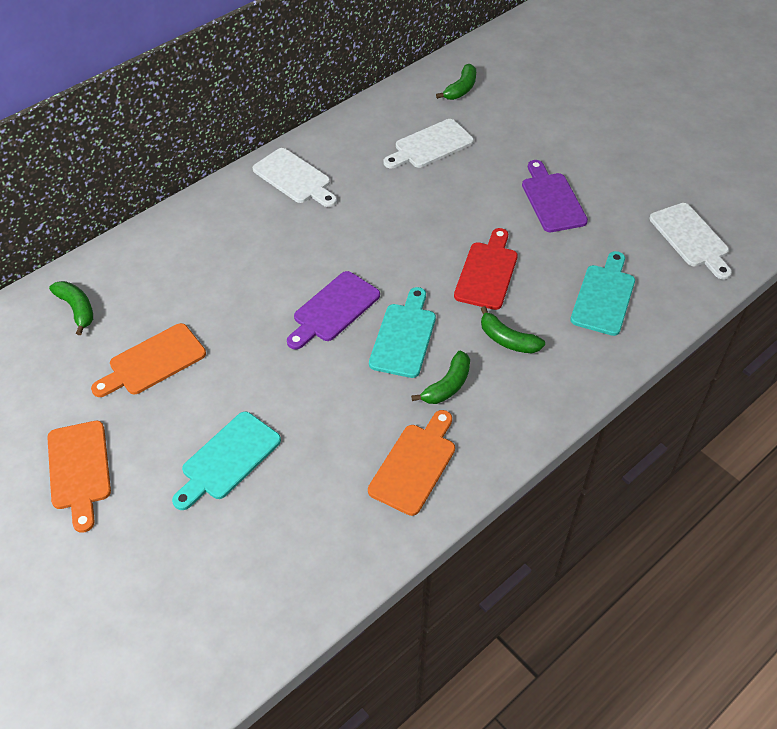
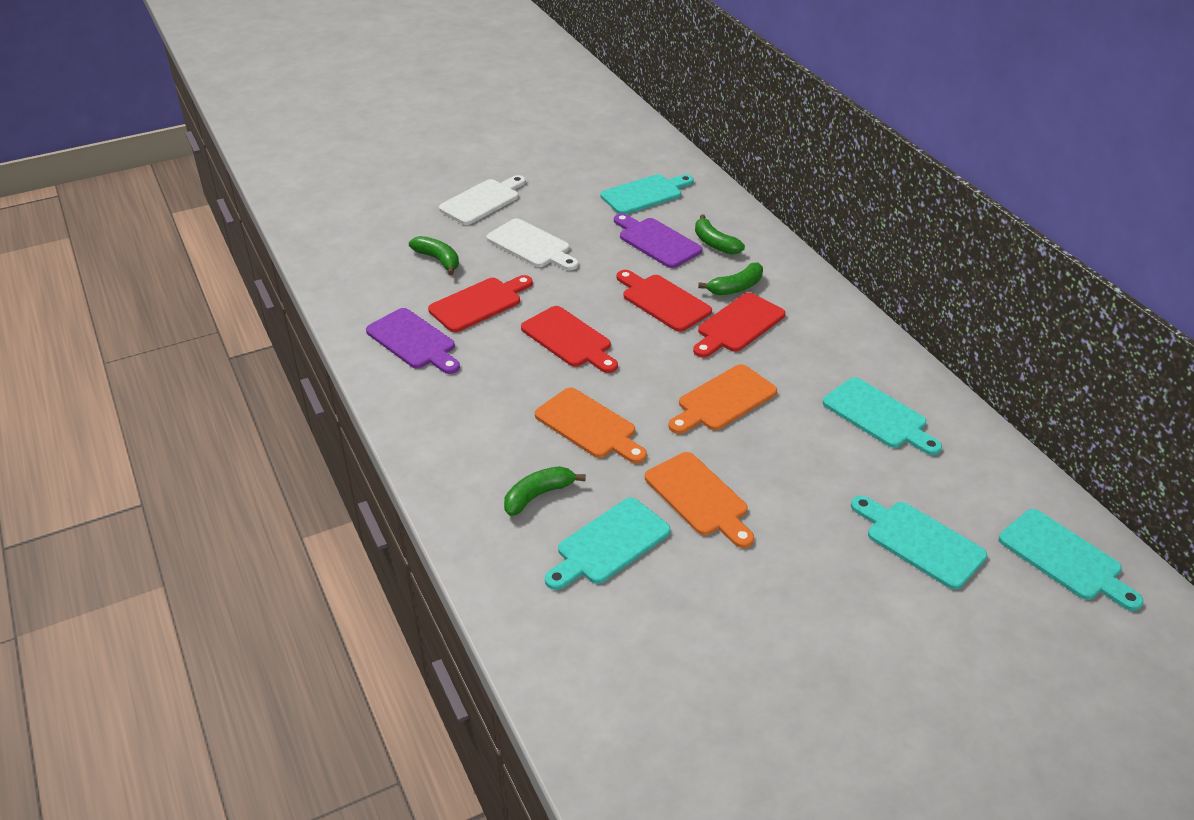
red cutting board: [454,228,518,310] = 1 -> [428,275,533,332] [521,306,618,373] [616,270,712,332] [693,293,785,358] = 4
turquoise cutting board: [172,411,281,510] [369,287,436,378] [570,251,635,336] = 3 -> [545,498,670,590] [601,174,694,214] [823,377,942,455] [851,496,987,590] [999,509,1143,611] = 5
white cutting board: [253,148,337,207] [384,119,474,168] [650,203,732,280] = 3 -> [439,175,526,225] [486,218,579,270] = 2

